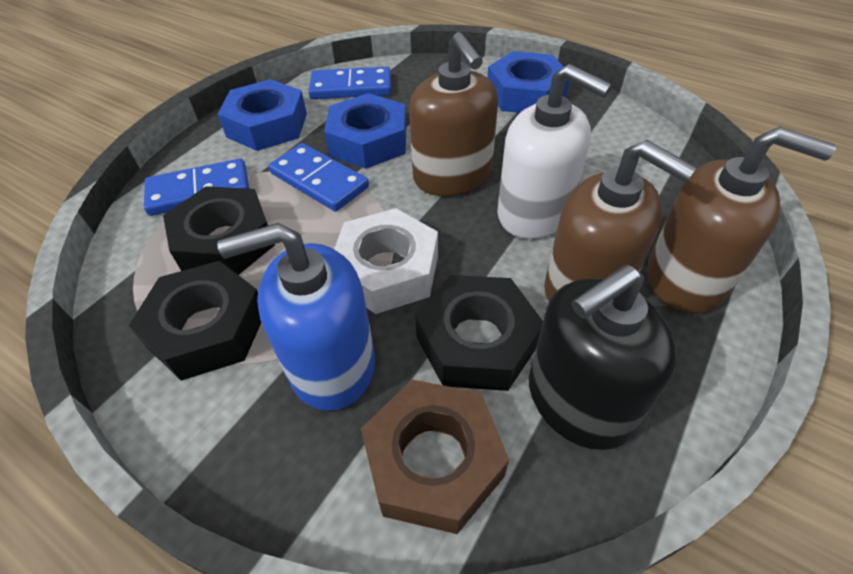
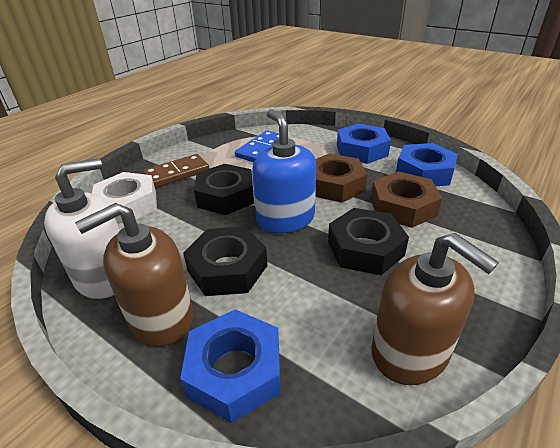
black soap dispenser: [529,265,677,450] = 1 -> none = 0
blue domino: [144,158,249,216] [269,143,369,212] [308,67,391,99] = 3 -> [235,130,279,162] = 1
brown domino: none = 0 -> [143,154,210,188] = 1
brown nut: [361,380,509,534] = 1 -> [315,153,367,203] [371,172,442,228] = 2
brown soap dispenser: [409,32,498,196] [544,140,697,302] [648,127,836,314] = 3 -> [75,203,194,346] [372,233,499,385] = 2

